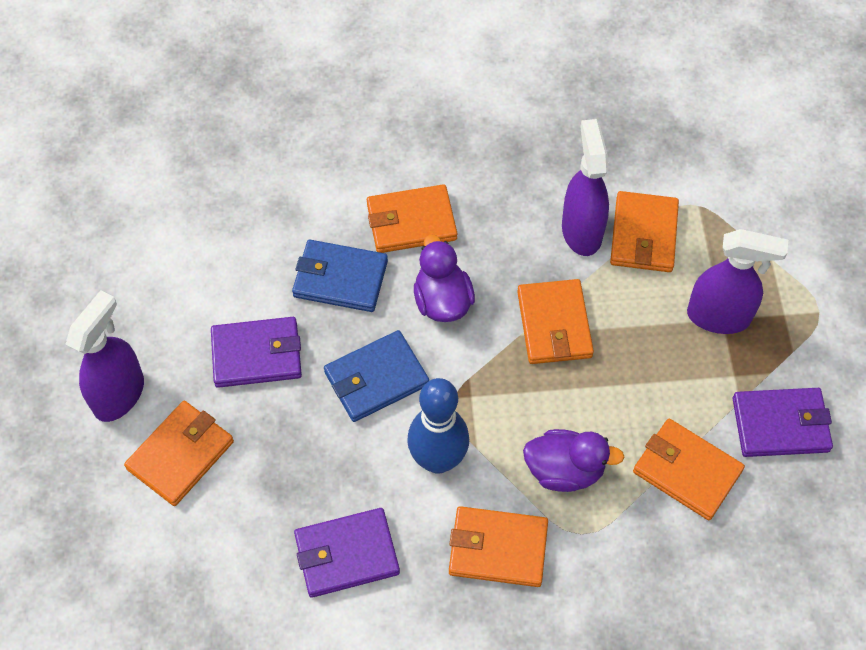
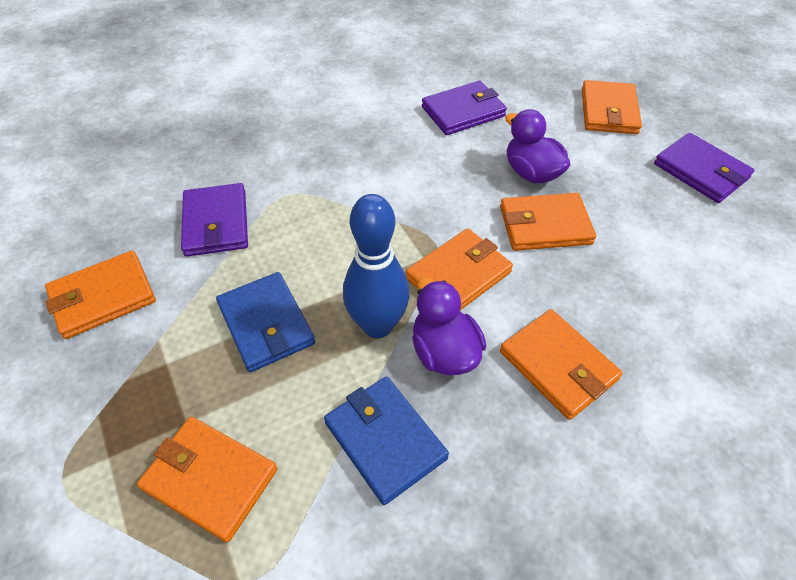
purple spray bottle: [65,290,144,422] [562,119,609,256] [687,229,788,334] = 3 -> none = 0

